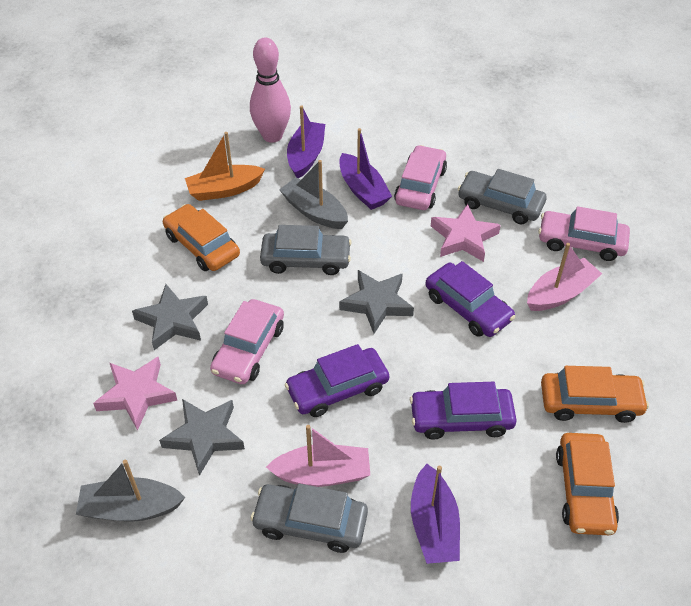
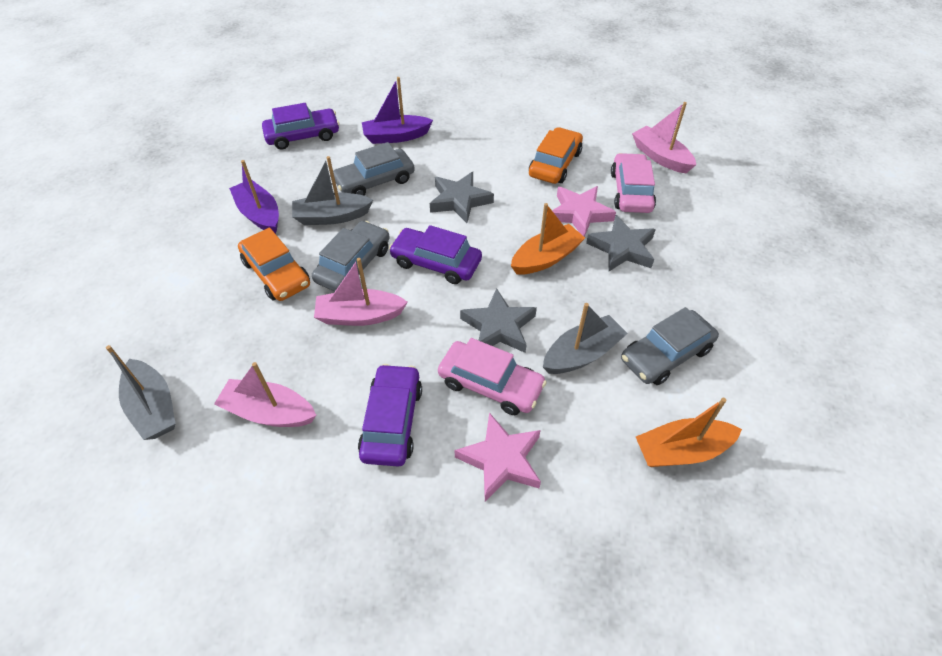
grey boat: [76,460,185,522] [279,160,348,229] = 2 -> [106,345,175,440] [292,156,373,225] [543,303,628,374] = 3
orange boat: [185,132,265,201] = 1 -> [511,203,585,275] [636,398,742,467] = 2
orange car: [163,204,240,271] [541,366,649,423] [556,433,619,535] = 3 -> [238,228,310,301] [529,127,583,184] = 2
pink boat: [266,425,370,487] [527,243,602,311] = 2 -> [214,362,316,427] [314,258,408,326] [632,102,696,173] = 3
pink bowling pin: [250,38,291,143] = 1 -> none = 0
pink car: [210,299,284,384] [394,145,447,210] [538,206,630,261] = 3 -> [438,338,547,415] [611,153,656,213] = 2
purple boat: [287,106,325,178] [339,128,392,210] [411,464,460,564] = 3 -> [229,160,279,234] [362,77,433,144] = 2

